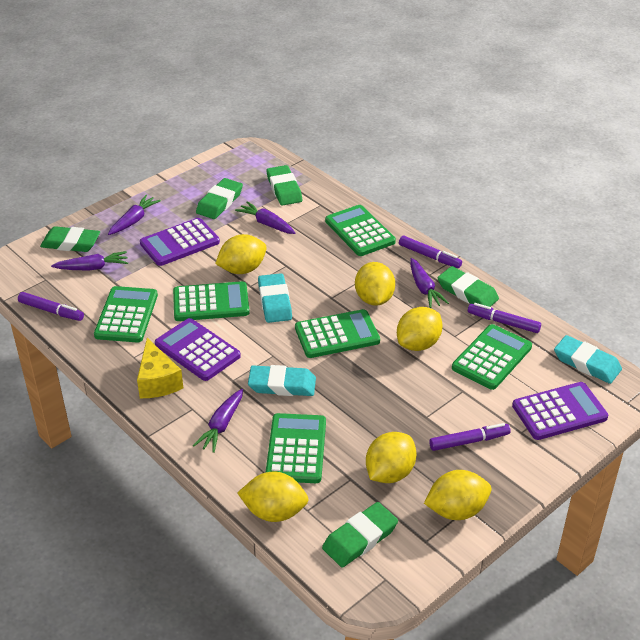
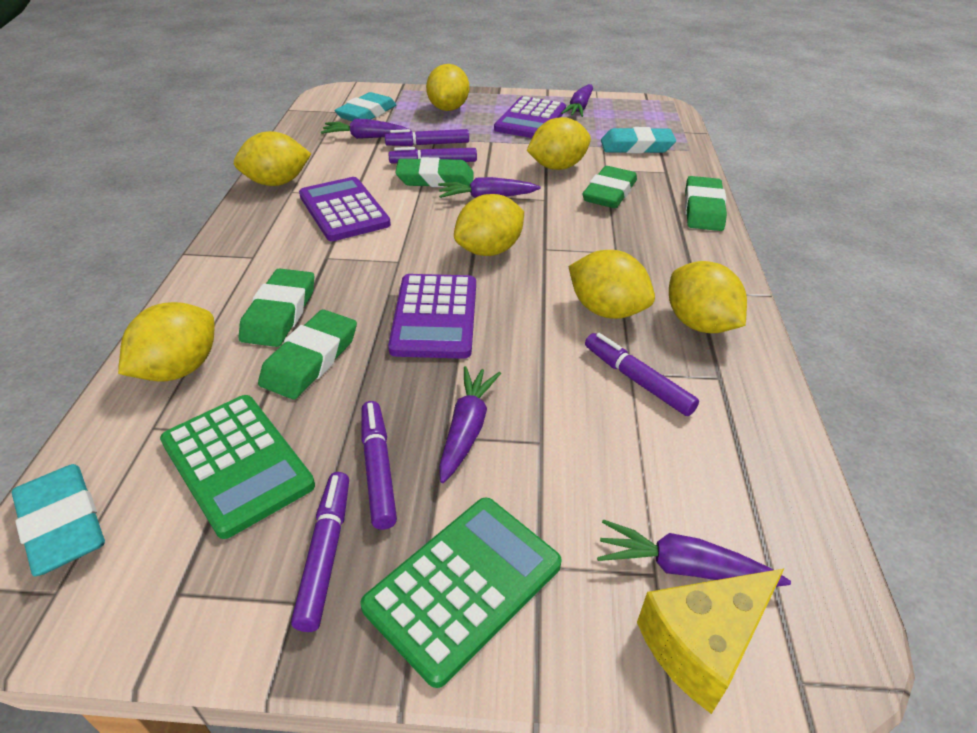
green calculator: [94,286,158,342] [173,281,250,321] [265,413,326,483] [295,309,380,358] [325,205,396,256] [452,324,532,390] = 6 -> [160,395,315,539] [360,497,562,688] = 2
purple marker: [18,292,84,321] [399,236,462,268] [429,423,511,451] [468,303,541,333] = 4 -> [291,472,349,632] [361,401,397,530] [385,129,469,146] [389,147,477,164] [585,333,699,416] = 5
yellow lemon: [215,234,267,274] [238,472,309,522] [355,262,395,306] [366,432,417,483] [397,307,443,351] [424,470,491,520] = 6 -> [118,302,214,382] [234,131,311,186] [426,64,469,111] [454,194,524,256] [527,117,591,170] [569,250,655,319] [669,261,747,333] = 7

